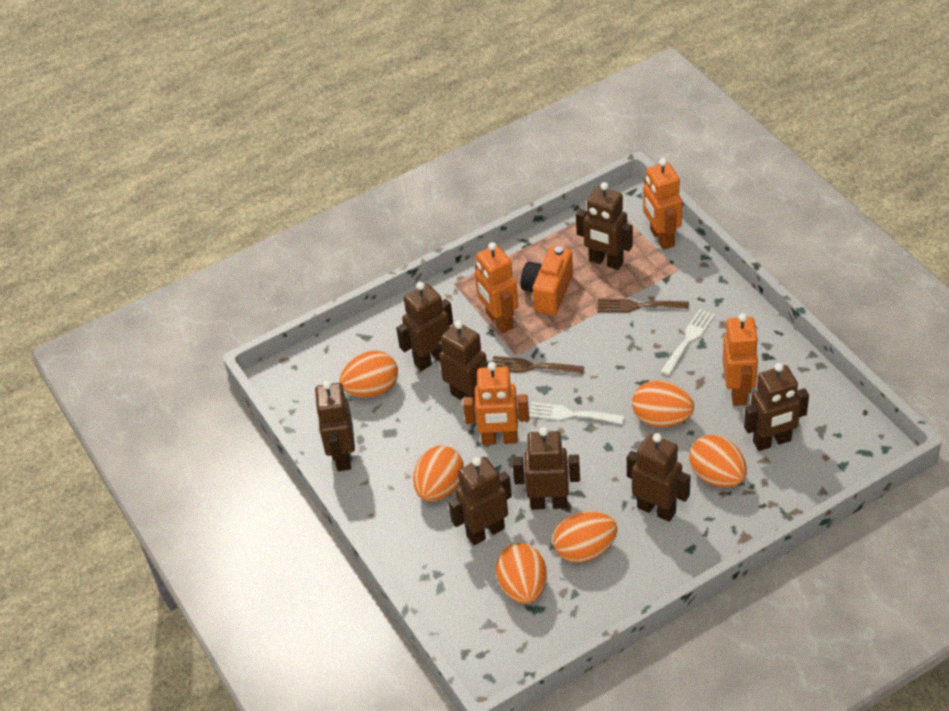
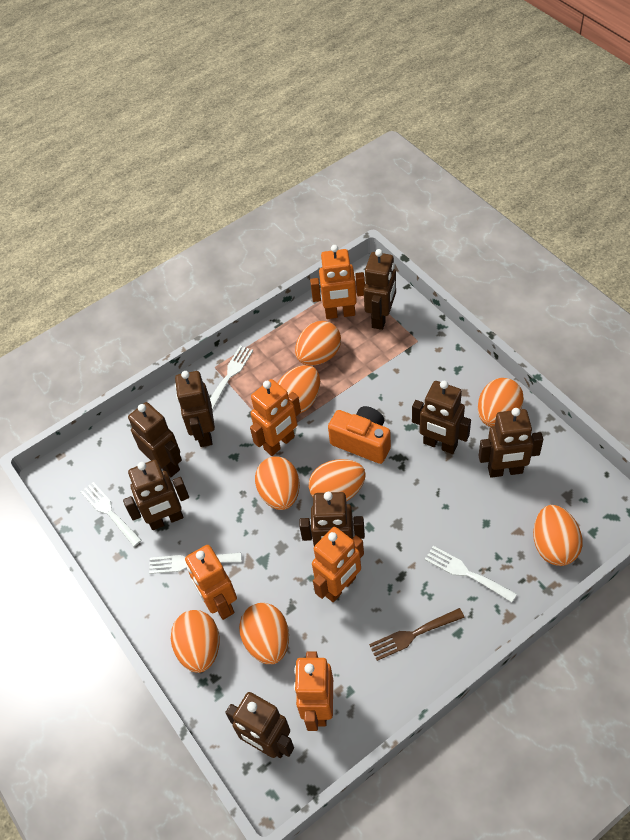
brown fork: [492,356,584,374] [597,299,689,312] = 2 -> [369,608,465,661] = 1
orange egg: [339,351,398,398] [413,446,464,501] [496,543,547,604] [553,511,617,563] [632,380,694,428] [689,435,747,487] = 6 -> [171,610,220,673] [239,603,289,664] [255,456,300,510] [277,365,320,413] [295,321,341,366] [309,459,366,502] [478,378,524,427] [533,505,583,566] = 8
orange robot: [463,362,529,445] [475,242,518,333] [643,158,682,250] [723,313,759,406] = 4 -> [185,545,237,620] [250,379,301,456] [294,651,333,731] [310,245,365,319] [312,527,364,602] = 5
white fork: [529,402,624,424] [660,309,715,375] = 2 -> [80,482,142,547] [149,553,241,574] [210,346,253,411] [425,546,517,602] = 4

